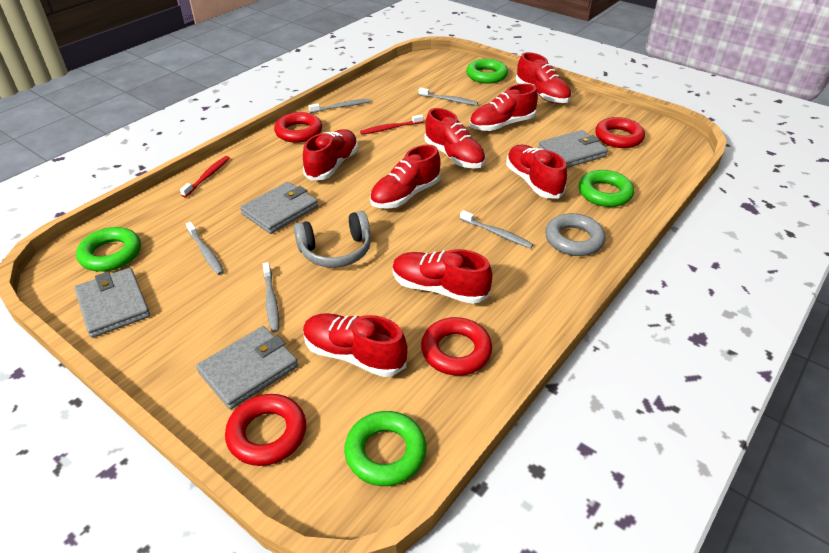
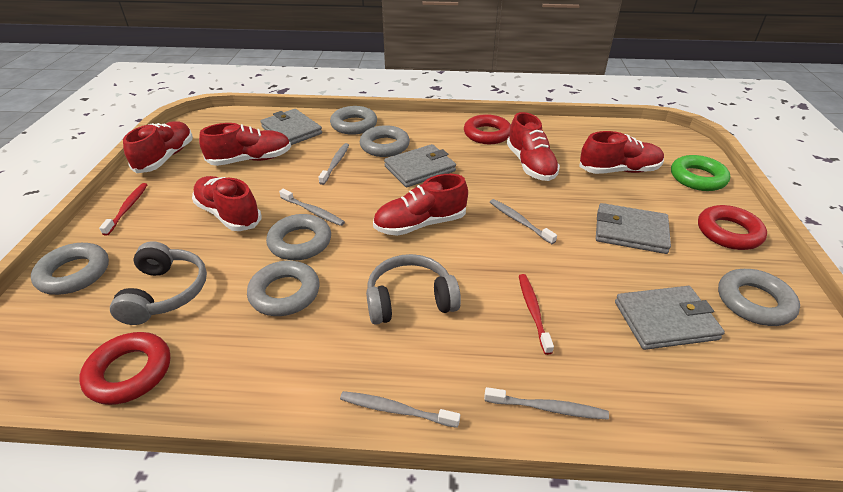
green ring: [76,227,141,272] [344,411,426,486] [466,59,508,84] [579,170,634,207] = 4 -> [671,155,730,191] = 1
grey headphones: [294,211,371,268] = 1 -> [110,241,207,325] [366,254,461,325] = 2
grey ring: [545,213,605,256] = 1 -> [31,243,109,295] [247,261,320,316] [266,214,331,260] [330,106,377,135] [360,125,410,157] [718,269,800,326] = 6
red ring: [225,394,306,466] [274,112,322,143] [421,317,492,376] [595,117,645,148] = 4 -> [79,332,170,405] [464,114,511,144] [698,205,767,250] = 3
red shoe: [303,129,358,180] [303,313,408,377] [370,145,441,209] [392,249,492,304] [425,108,486,169] [469,84,538,131] [506,145,567,198] [516,52,571,103] = 8 -> [123,121,193,173] [192,176,261,231] [199,123,291,166] [373,174,468,236] [507,112,560,181] [579,131,664,174] = 6

